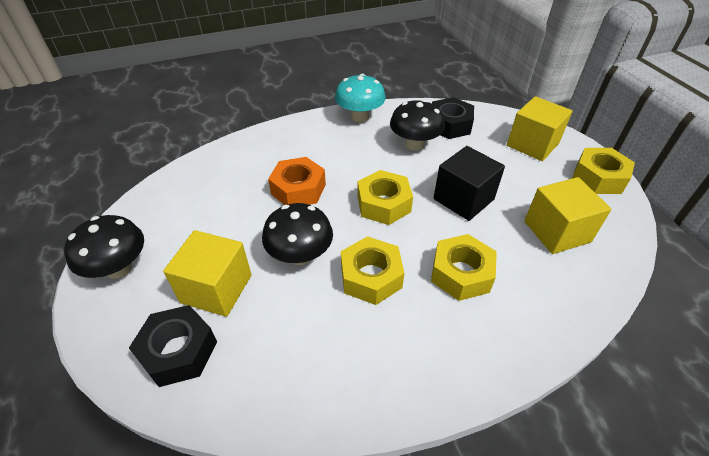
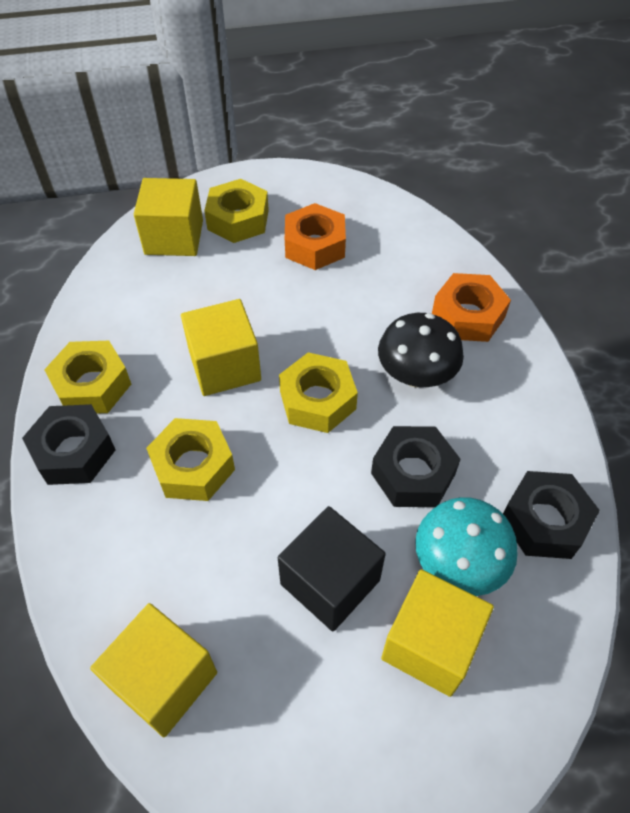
black mushroom: [64,215,144,279] [262,203,333,265] [390,100,445,151] = 3 -> [378,313,464,388] = 1
black nut: [129,305,217,387] [432,97,474,139] = 2 -> [22,404,116,485] [371,426,461,507] [503,471,600,559] = 3
orange nut: [268,157,326,205] = 1 -> [285,203,346,270] [432,273,511,342] = 2
yellow cube: [163,230,252,317] [507,96,573,161] [524,177,611,254] = 3 -> [90,603,217,737] [134,178,203,256] [181,299,261,396] [381,569,494,697] = 4

